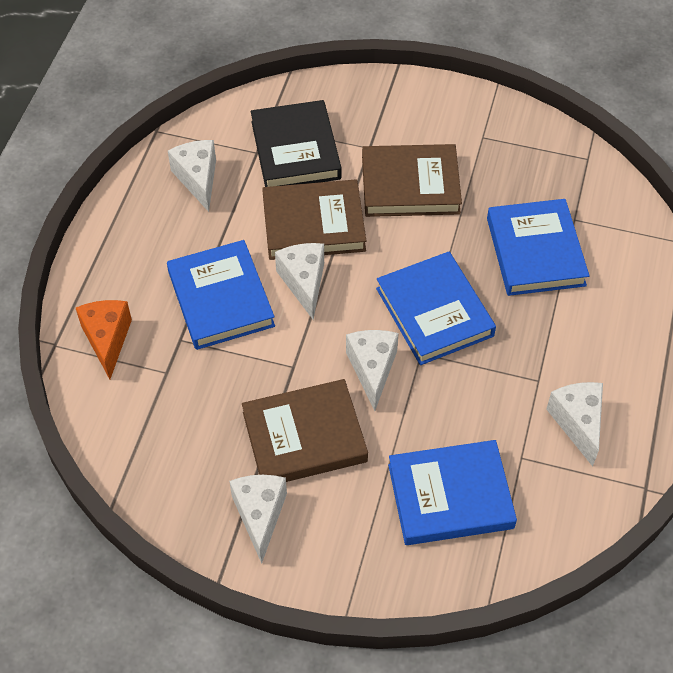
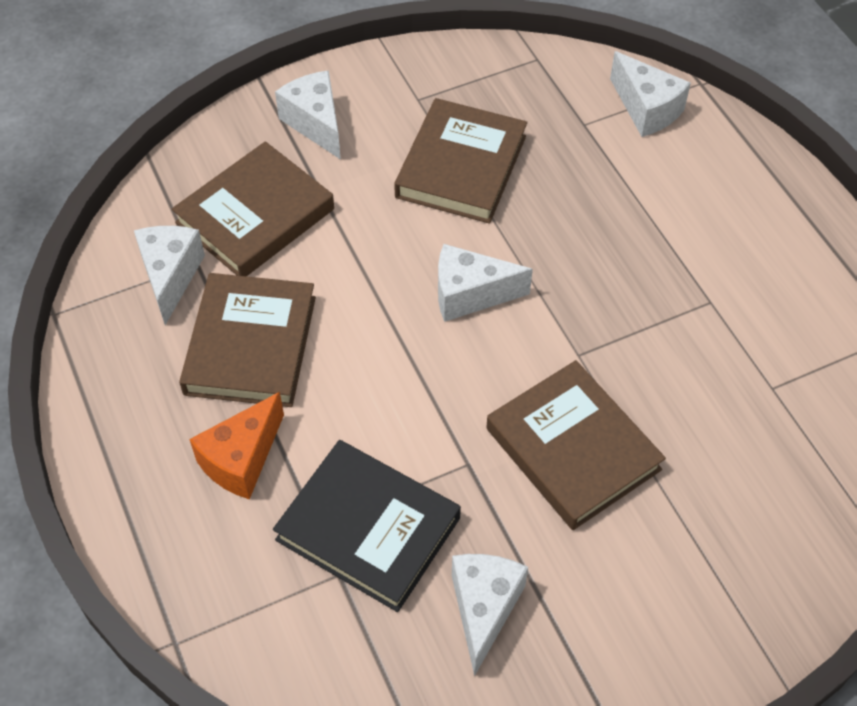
blue book: [167,240,275,350] [376,252,496,365] [388,440,517,545] [487,199,590,296] = 4 -> none = 0
brown book: [242,379,368,482] [262,180,366,260] [362,144,462,217] = 3 -> [172,141,334,276] [179,273,316,407] [394,98,527,224] [486,360,666,530] = 4

